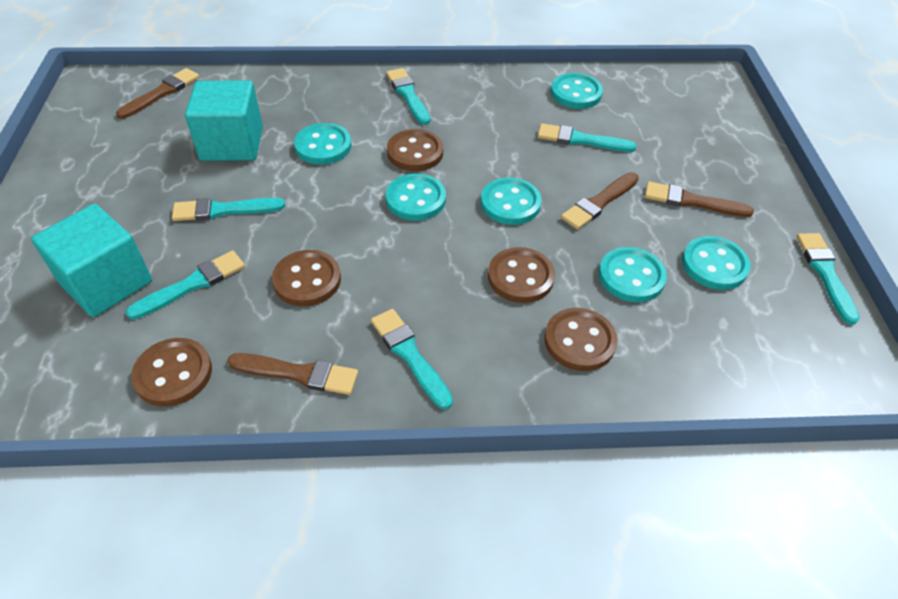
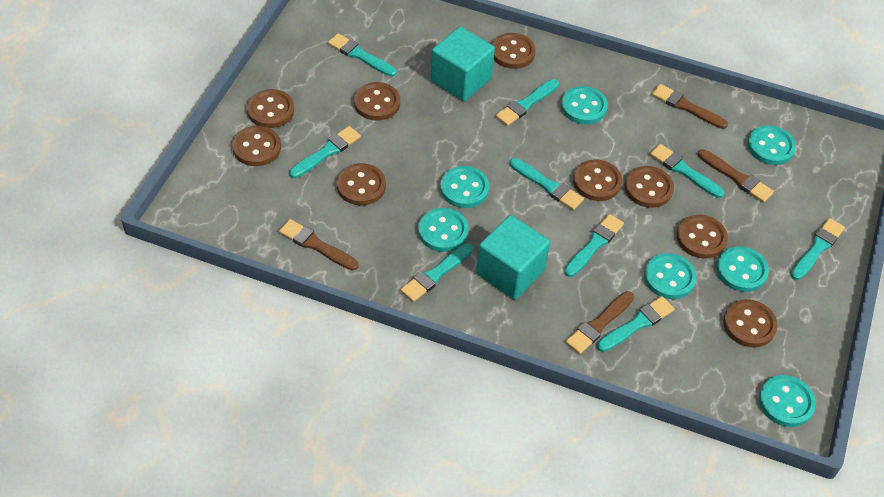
brown button: [131,338,212,406] [272,250,341,306] [387,129,443,171] [488,247,555,303] [544,308,617,371] = 5 -> [232,126,281,166] [247,89,294,128] [337,163,386,205] [354,82,400,121] [492,33,536,69] [573,159,622,201] [625,166,674,208] [677,214,728,259] [723,299,778,347] = 9
turquoise brush: [125,250,245,320] [172,198,285,221] [371,309,453,410] [386,68,430,125] [538,123,636,152] [796,233,860,325] = 6 -> [289,126,361,178] [328,33,397,77] [400,243,473,302] [495,79,559,126] [510,158,584,210] [564,214,624,277] [597,296,675,352] [650,144,725,198] [791,218,845,280] = 9
turquoise button: [294,123,351,165] [386,174,446,221] [481,177,542,225] [551,73,603,109] [599,247,667,302] [682,236,751,290] = 6 -> [418,208,469,252] [440,166,489,208] [561,86,608,124] [644,253,696,299] [716,246,769,292] [747,125,796,165] [759,375,816,427] = 7

